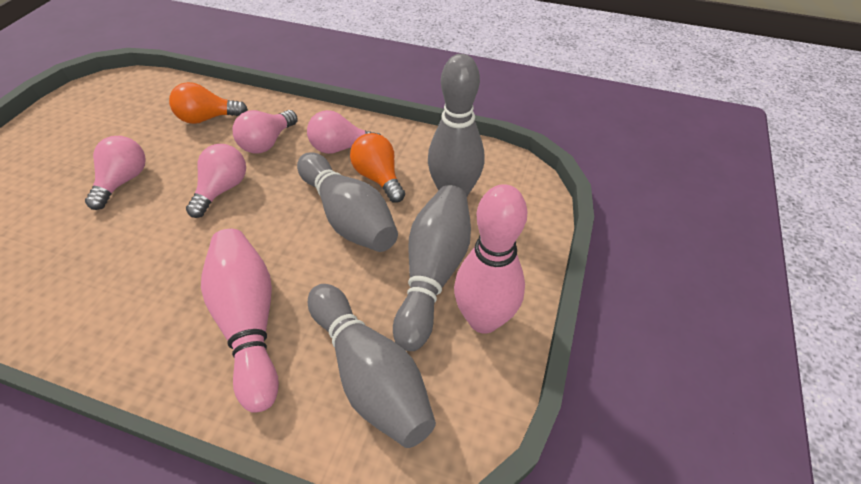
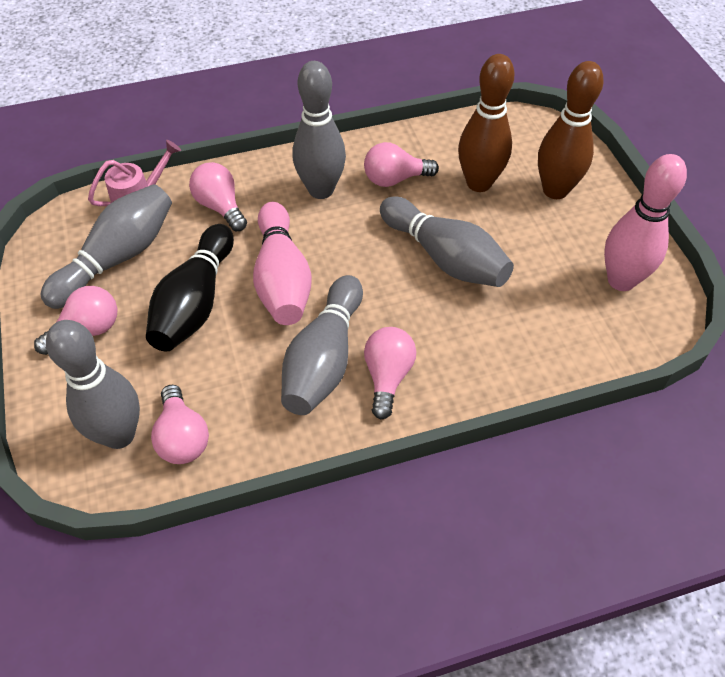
black bowling pin: none = 0 -> [146,224,234,352] = 1
brown bowling pin: none = 0 -> [458,54,515,192] [538,61,604,199] = 2
grey bowling pin: [297,153,398,252] [308,284,436,448] [393,185,471,351] [428,54,484,196] = 4 -> [41,184,172,309] [46,320,140,449] [281,275,363,415] [292,61,346,199] [380,196,514,287] = 5
orange light bulb: [169,82,248,124] [350,133,405,203] = 2 -> none = 0
pink light bulb: [85,136,146,210] [186,144,246,218] [233,110,298,153] [307,110,381,154] = 4 -> [34,286,117,355] [151,385,209,464] [189,162,247,231] [364,142,439,187] [364,327,416,419] = 5
pink watering can: none = 0 -> [88,140,181,206] = 1

